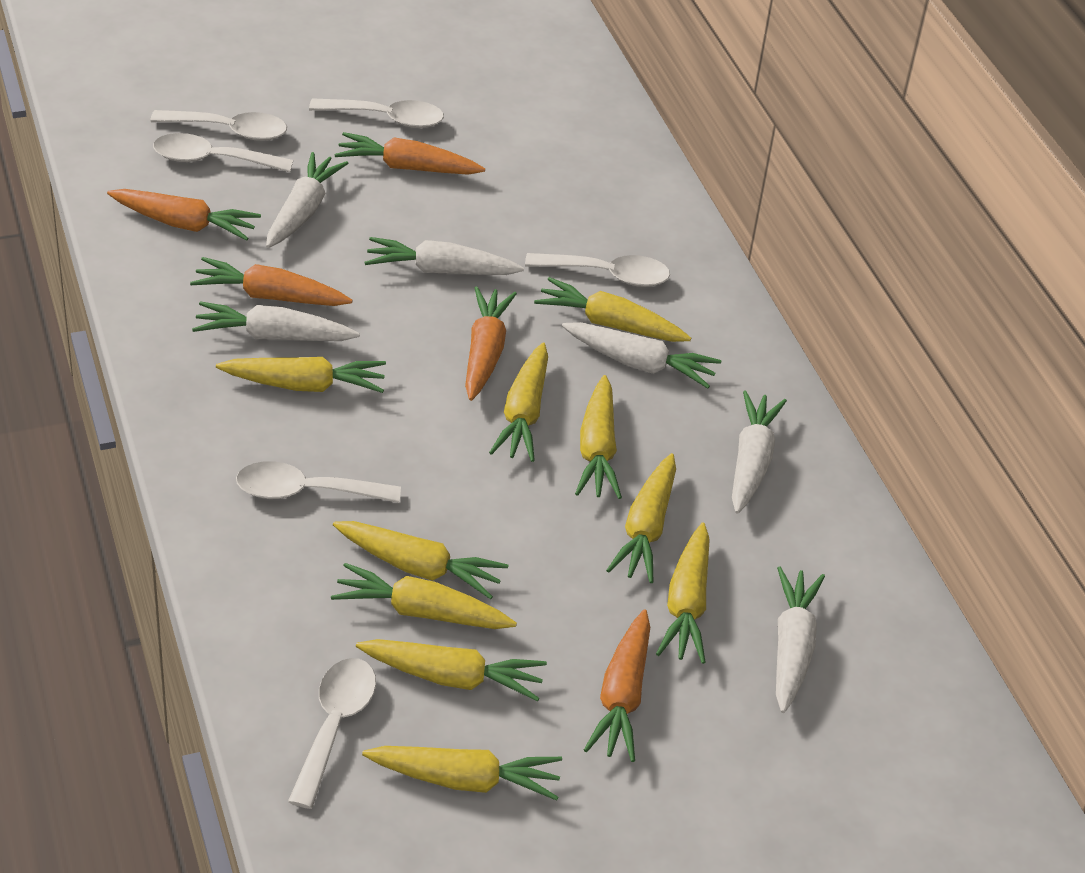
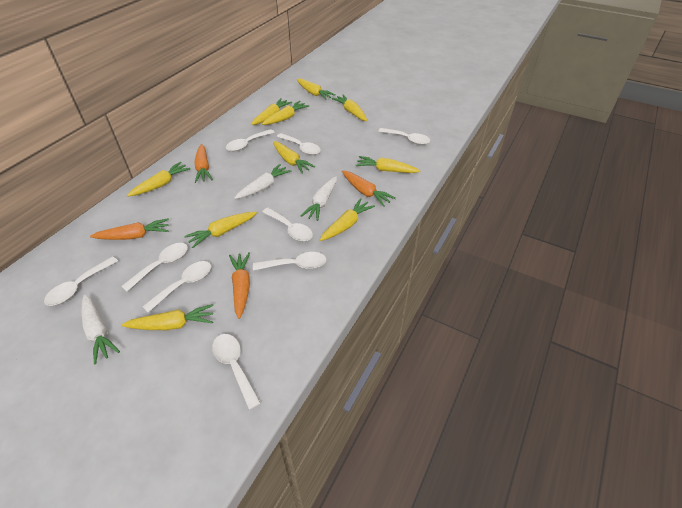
orange carrot: [107,189,261,241] [190,257,353,306] [335,132,485,175] [465,286,517,401] [584,609,650,762] = 5 -> [90,218,169,240] [195,144,213,183] [229,252,250,319] [342,170,396,207] = 4
white carrot: [192,301,360,341] [266,152,349,248] [365,237,524,275] [562,322,721,388] [732,390,787,514] [776,566,825,713] = 6 -> [81,295,120,365] [234,164,291,199] [301,176,337,221] = 3
white spoon: [150,110,287,141] [153,133,293,172] [236,461,401,503] [288,658,376,809] [309,98,444,128] [525,253,670,287] = 6 -> [44,256,118,306] [121,243,188,292] [142,261,211,312] [212,334,261,410] [226,129,275,151] [253,252,326,271] [262,208,313,241] [277,133,321,155] [378,128,430,145] = 9

